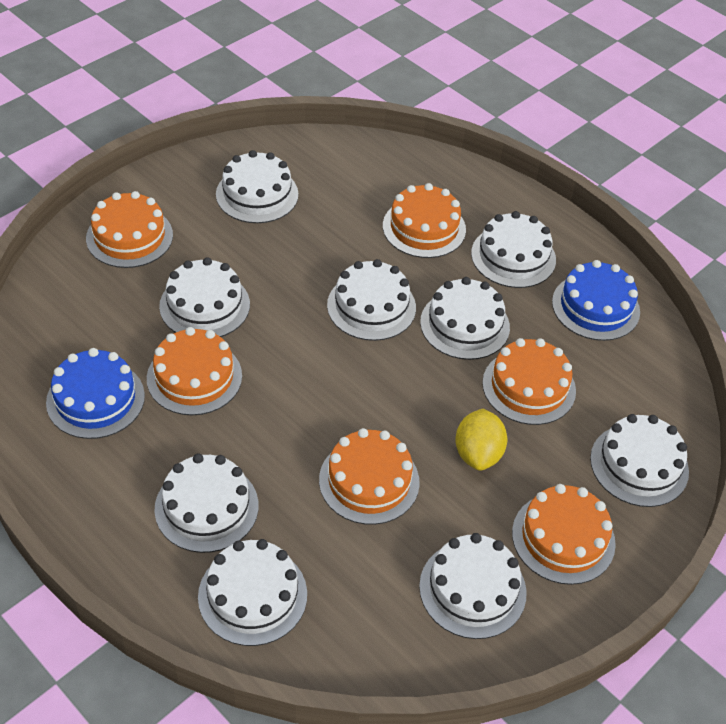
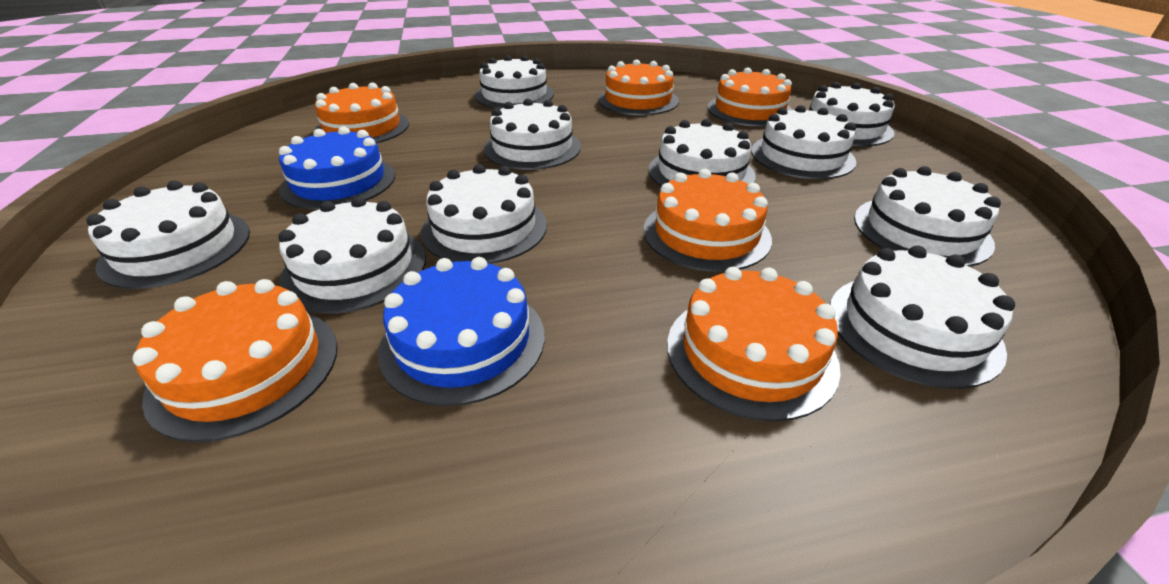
white cake: [154,453,258,553] [159,257,250,337] [198,539,307,646] [216,150,298,223] [327,259,416,341] [419,533,527,639] [420,277,510,360] [471,211,556,288] [590,414,689,507] = 9 -> [86,181,250,289] [278,197,426,314] [421,164,547,264] [475,55,554,109] [484,99,581,170] [648,119,756,186] [751,105,856,179] [809,82,895,147] [830,245,1015,389] [854,166,1001,267] = 10
yellow lemon: [455,409,508,471] = 1 -> none = 0

